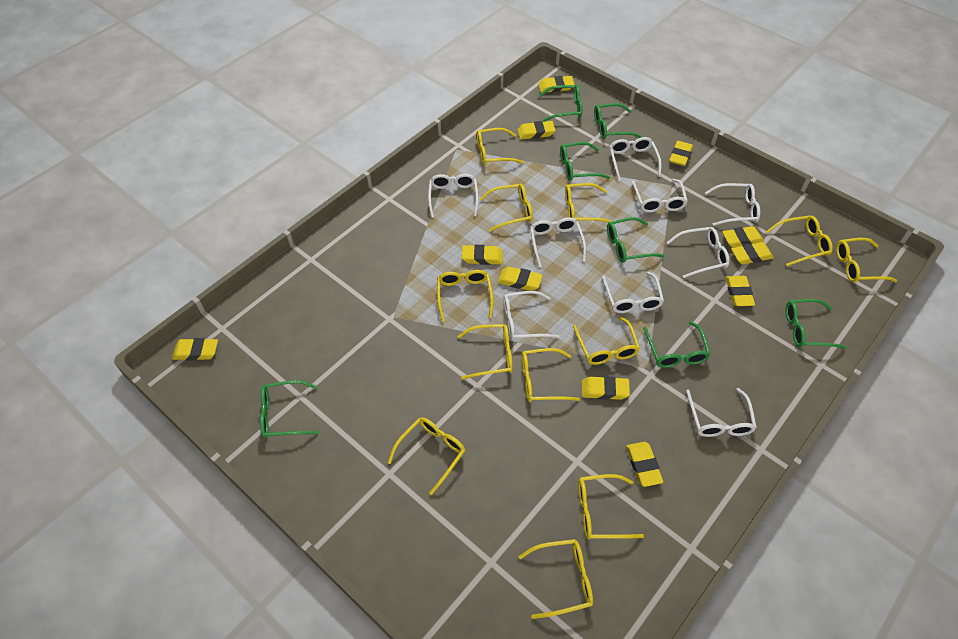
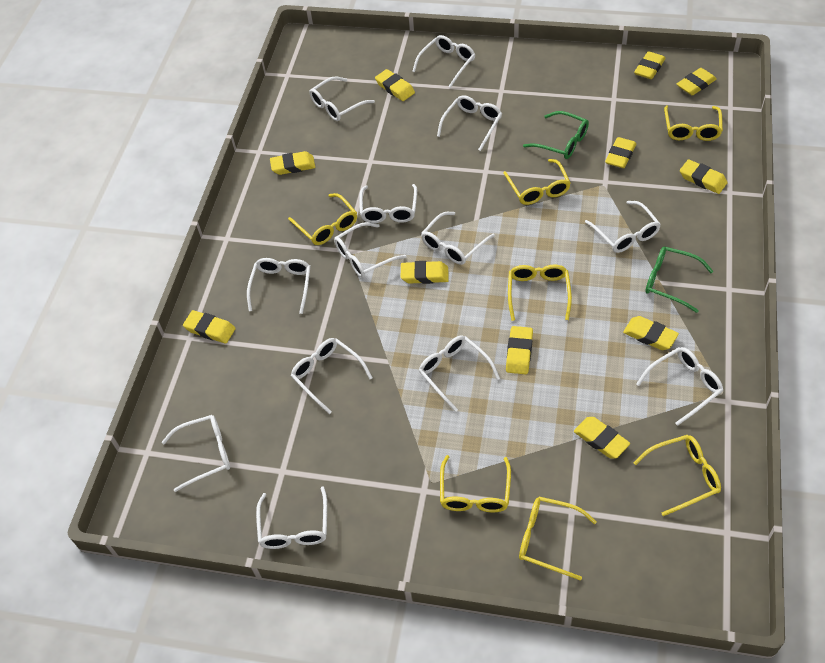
green glasses: [260,380,319,438] [538,85,583,122] [560,142,610,181] [594,103,642,139] [607,217,665,263] [643,321,711,368] [786,299,847,349] = 7 -> [523,111,589,159] [645,247,713,313] = 2
white glasses: [428,174,479,218] [504,291,560,340] [530,218,586,267] [602,271,664,313] [609,137,662,181] [632,179,688,212] [666,227,730,278] [686,388,757,437] [705,183,760,226] = 9 -> [162,415,230,492] [247,258,311,314] [256,486,327,549] [291,338,373,414] [309,76,375,121] [334,222,406,278] [359,184,417,223] [412,35,475,88] [418,335,500,412] [421,212,495,265] [437,95,502,151] [585,201,661,253] [636,347,723,426] = 13
yellow glasses: [388,417,465,495] [437,270,493,322] [457,324,513,380] [477,128,524,165] [480,184,533,232] [518,539,593,619] [522,348,580,402] [565,183,612,223] [573,316,640,365] [578,474,644,539] [766,216,833,266] [836,238,897,283] = 12 -> [288,193,357,245] [440,455,511,512] [503,159,571,205] [508,264,572,321] [519,497,597,581] [633,435,721,516] [664,106,723,141] = 7

